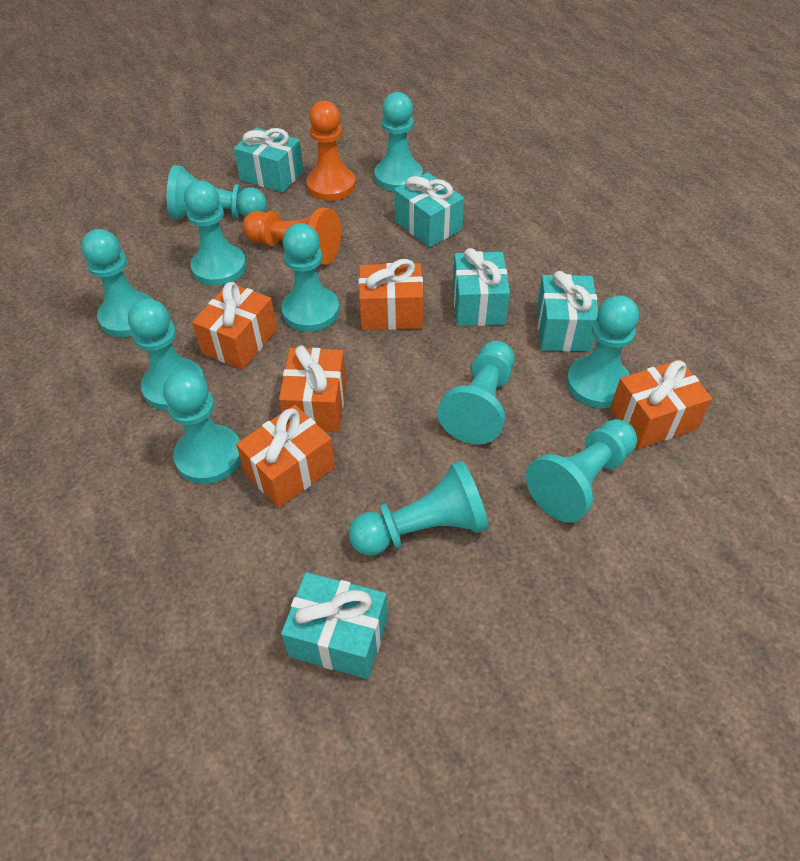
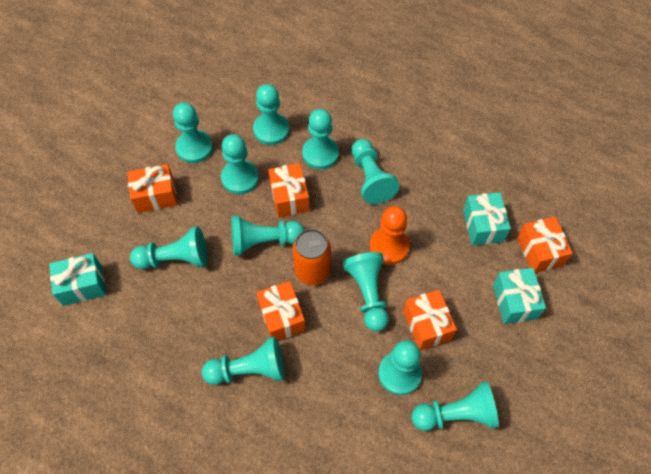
orange can: none = 0 -> [292,229,331,285] = 1
orange pawn: [243,208,341,265] [306,100,356,201] = 2 -> [370,206,409,265] = 1
turquoise gift: [234,128,304,193] [281,572,388,679] [394,173,464,247] [453,248,510,326] [537,271,598,352] = 5 -> [49,253,106,306] [463,192,511,246] [493,268,546,324] = 3

